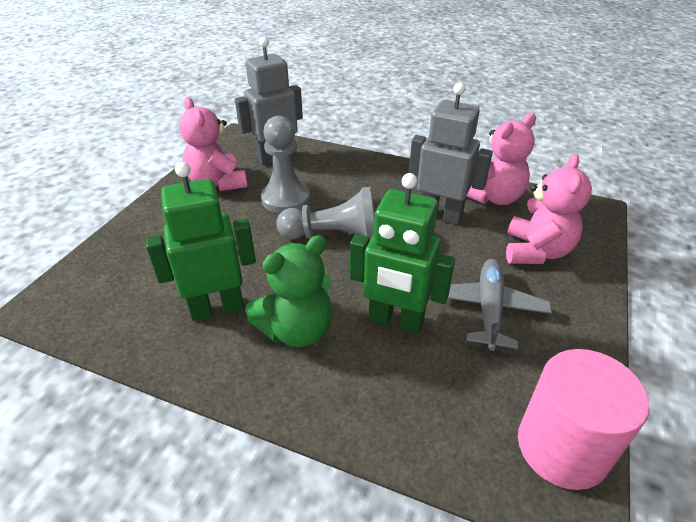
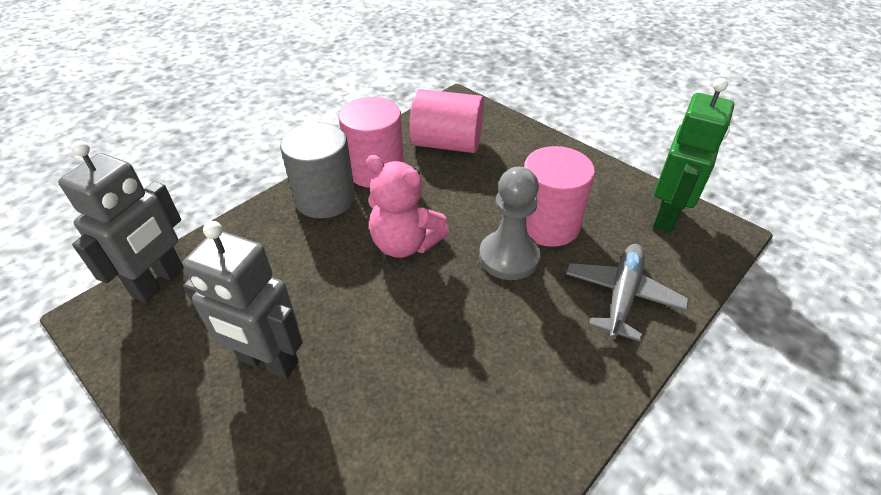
green robot: [146,162,256,321] [350,173,455,335] = 2 -> [653,78,734,233] = 1
green teddy bear: [245,235,332,347] = 1 -> none = 0
grey cylinder: none = 0 -> [280,123,355,218] = 1
grey pawn: [261,116,310,213] [276,187,375,241] = 2 -> [479,167,540,280] = 1
pink cylinder: [518,349,650,490] = 1 -> [338,97,404,188] [409,89,484,153] [524,146,595,247] = 3
pink teddy bear: [179,97,247,191] [466,113,536,205] [506,154,592,264] = 3 -> [366,155,449,258] = 1

